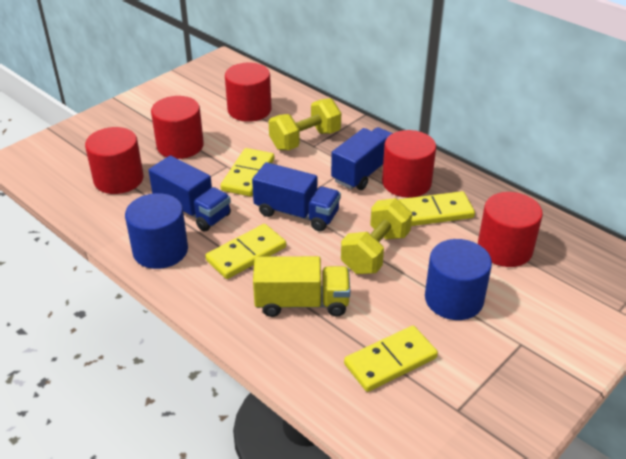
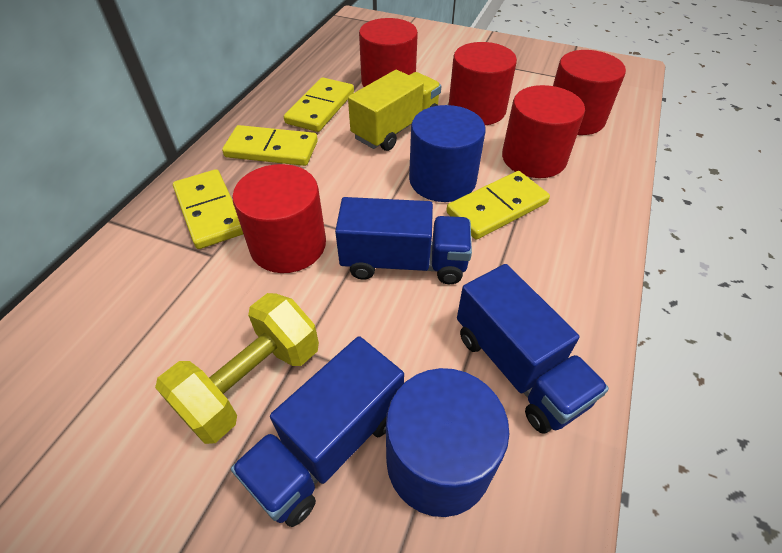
yellow dumbbell: [269,98,341,150] [341,198,412,274] = 2 -> [155,293,319,444] = 1

